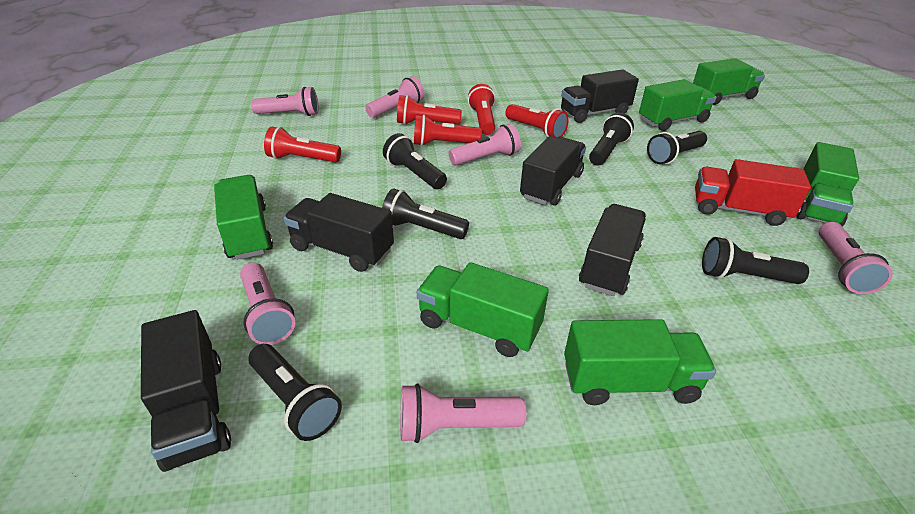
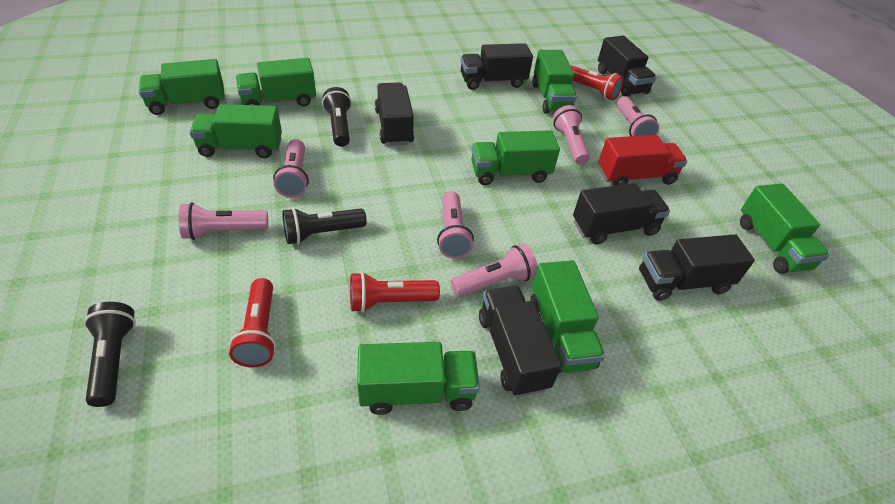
black flashlight: [248,344,342,441] [382,188,469,239] [383,133,447,189] [589,112,634,166] [647,131,707,164] [702,237,809,284] = 6 -> [84,302,136,407] [282,208,367,244] [322,87,352,147] = 3
black truck: [141,310,231,472] [284,193,394,272] [520,136,586,206] [561,69,639,123] [579,204,646,296] = 5 -> [375,83,414,146] [461,43,533,90] [479,286,562,397] [573,183,670,244] [598,36,656,97] [639,234,755,301] = 6
green truck: [214,175,273,260] [417,262,549,357] [564,319,716,405] [639,79,717,131] [693,58,765,105] [797,142,859,227] = 6 -> [139,59,225,115] [189,104,282,158] [236,58,316,107] [357,342,480,415] [471,130,560,185] [530,260,605,373] [532,50,577,114] [740,184,830,274] = 8
red flashlight: [264,127,341,162] [397,95,462,125] [414,115,482,146] [468,84,495,135] [505,104,569,138] = 5 -> [229,278,276,367] [350,272,440,313] [571,65,624,100] = 3

